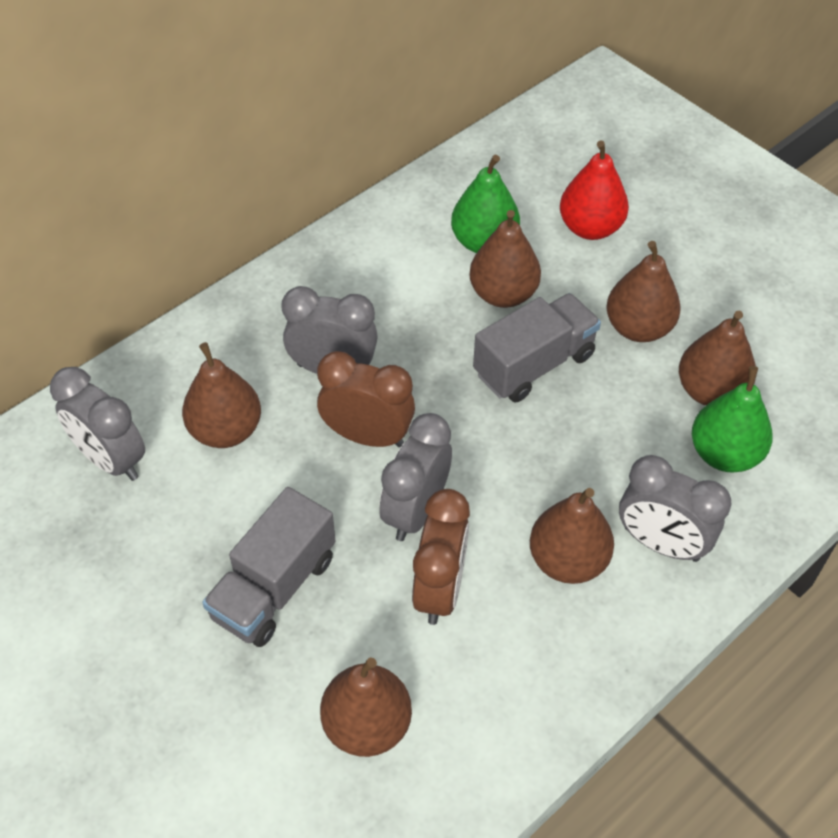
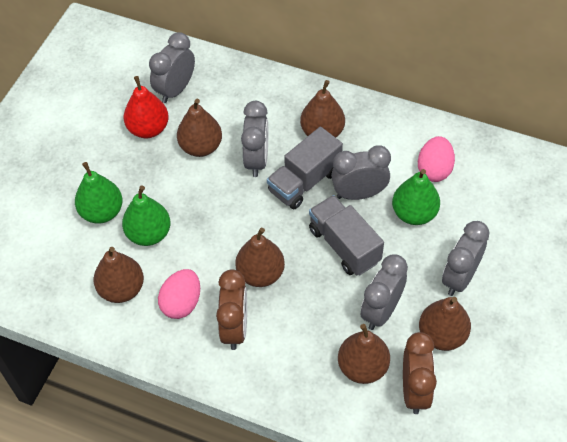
green pear: [451,155,520,253] [692,366,773,473] = 2 -> [75,162,123,224] [122,186,171,246] [392,169,440,225] = 3
grey clock: [50,367,145,481] [281,286,378,374] [379,413,452,541] [619,455,731,562] = 4 -> [149,32,195,103] [241,101,268,177] [331,145,391,200] [361,254,408,330] [442,221,490,296] = 5
pink egg: none = 0 -> [158,269,200,319] [418,136,455,182] = 2

